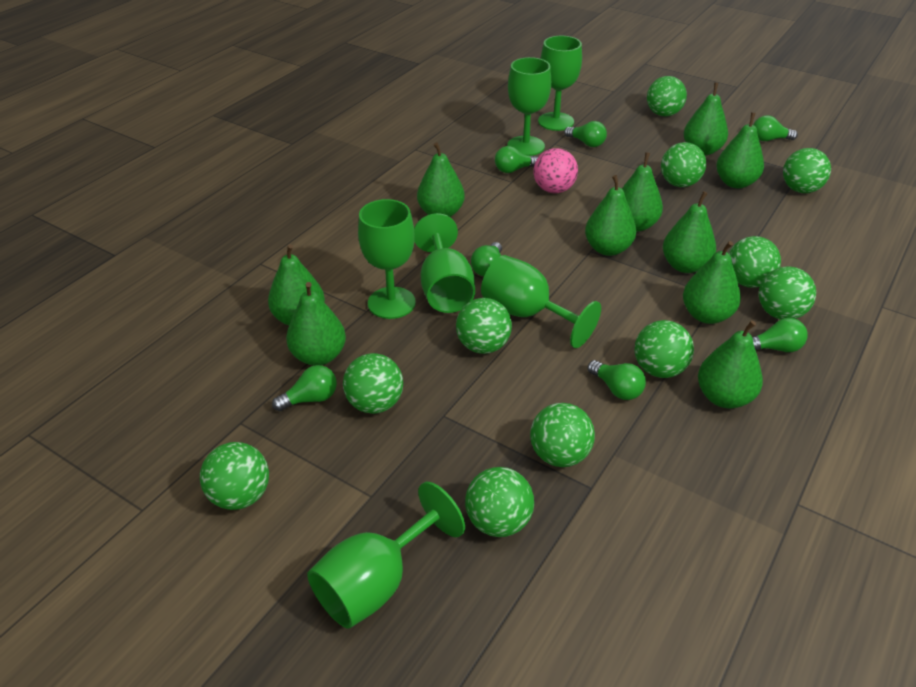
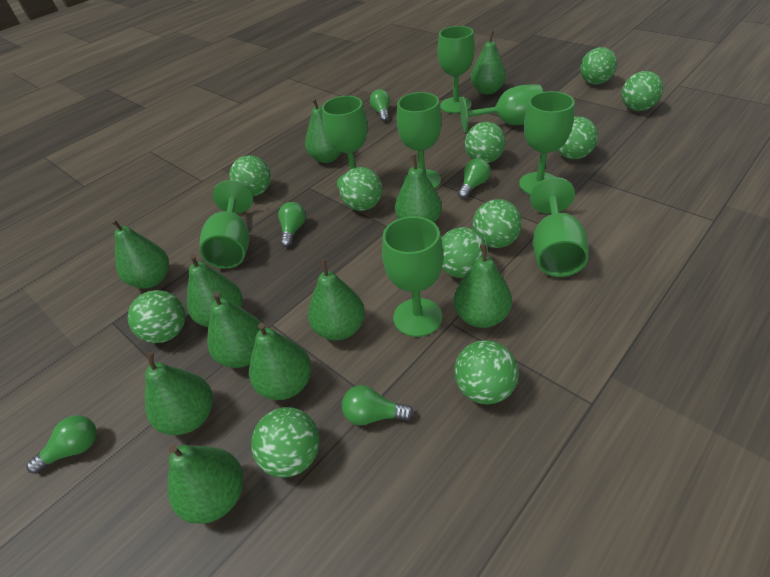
green goblet: [307,482,465,629] [358,199,416,319] [414,213,475,313] [481,255,601,348] [507,57,551,156] [538,36,582,131] = 6 -> [200,180,253,269] [322,96,368,188] [382,216,443,337] [397,92,442,188] [437,26,475,113] [460,84,543,132] [519,91,575,194] [530,177,588,277] = 8
green light bulb: [272,365,337,411] [471,242,502,277] [495,146,538,173] [564,121,607,147] [588,360,646,400] [752,318,808,352] [753,115,798,141] = 7 -> [26,415,97,474] [278,202,306,247] [342,385,414,425] [370,89,391,122] [458,158,491,199] = 5
green pear: [268,244,325,326] [286,282,346,366] [417,142,465,217] [585,175,636,256] [622,152,663,232] [663,191,716,273] [683,82,728,156] [683,241,741,324] [698,320,763,408] [716,113,764,188] = 10 -> [110,219,169,289] [145,352,213,435] [168,445,243,524] [187,254,243,327] [207,291,265,368] [249,323,311,400] [305,98,341,163] [308,259,365,340] [395,155,442,223] [453,244,512,328] [471,31,506,95] = 11
pink ball: [534,148,578,193] = 1 -> none = 0

